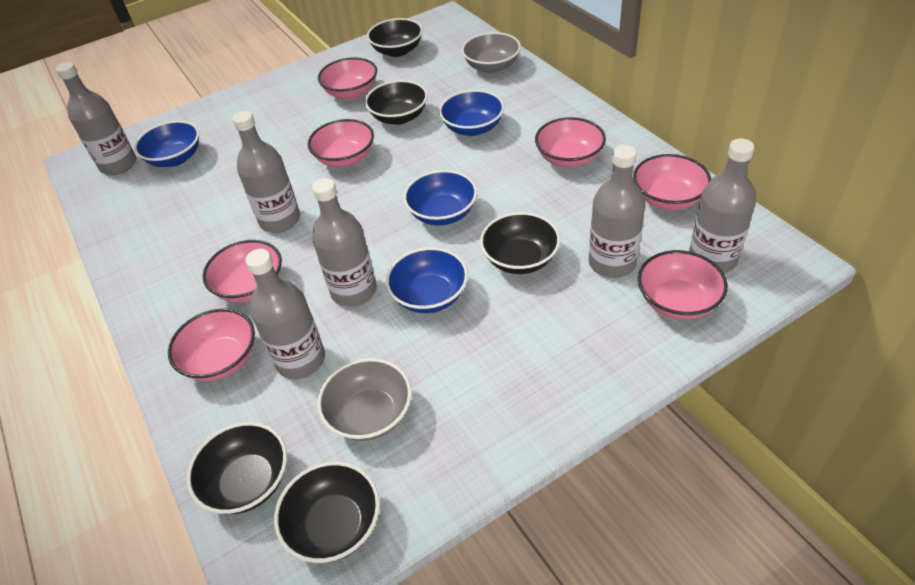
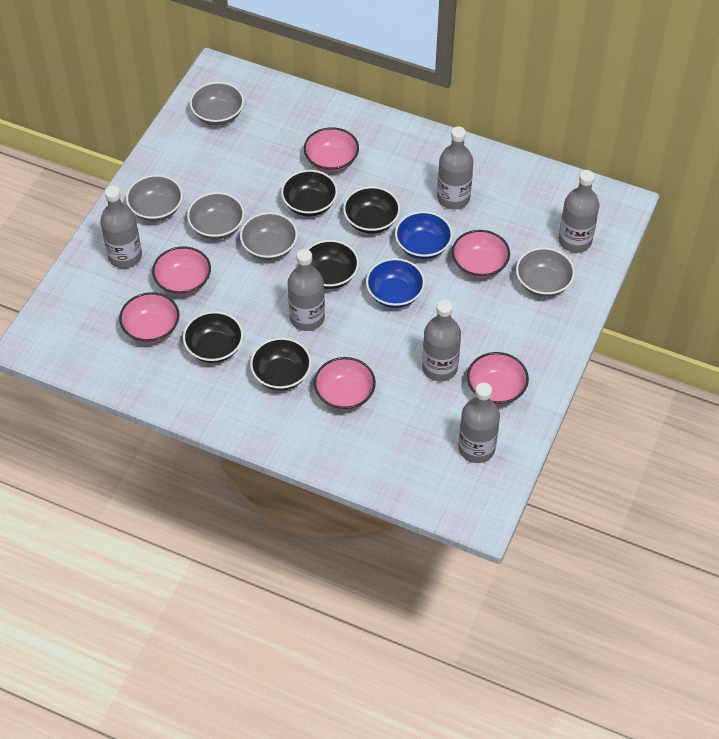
blue bowl: [134,121,199,167] [386,247,468,313] [403,170,477,225] [439,90,504,136] = 4 -> [366,258,425,308] [395,211,453,259] = 2
grey bowl: [317,358,412,441] [462,32,521,73] = 2 -> [126,175,183,222] [187,192,244,240] [190,82,244,125] [240,212,298,260] [516,247,575,297] = 5
pink bowl: [168,309,255,381] [202,240,282,303] [308,119,374,167] [318,57,377,99] [535,117,606,168] [633,154,711,210] [638,250,728,320] = 7 -> [119,292,180,343] [152,246,211,296] [304,127,359,173] [314,357,376,411] [452,230,510,279] [467,352,529,405] = 6

